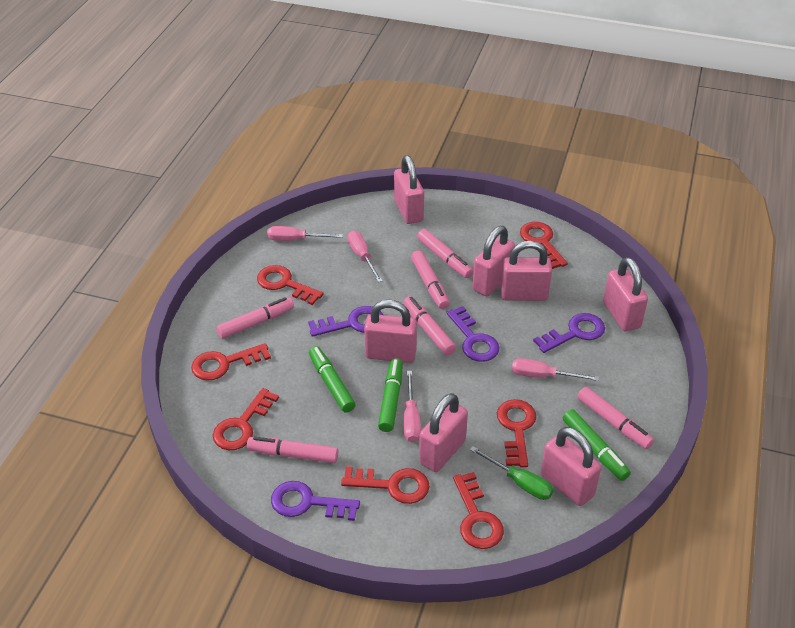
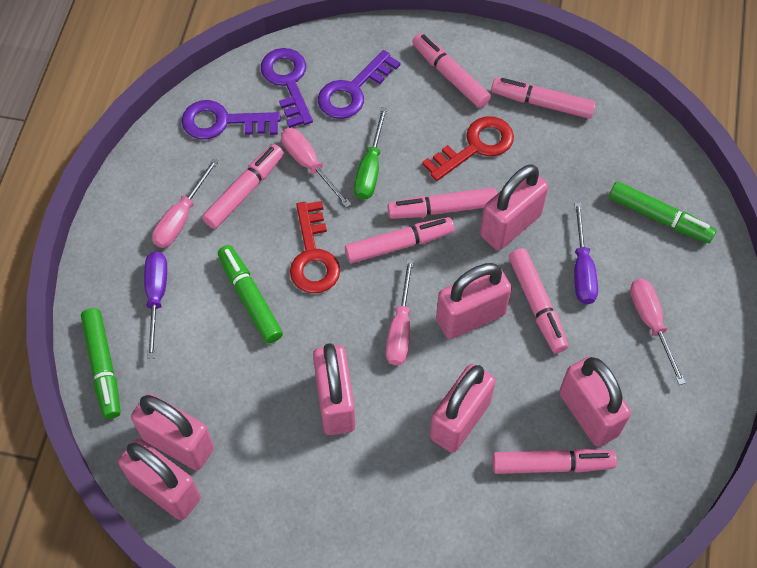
pink marker: [216,297,294,339] [247,436,339,463] [403,296,456,355] [411,251,449,309] [417,229,473,278] [577,387,654,449] = 6 -> [202,144,284,229] [345,217,454,263] [388,188,497,219] [412,33,491,108] [491,78,596,119] [492,448,617,474] [509,248,568,353] = 7
purple key: [271,481,360,521] [308,306,383,337] [446,306,500,362] [533,313,605,353] = 4 -> [181,100,280,139] [261,48,313,128] [318,50,400,119] = 3
purple screwdriver: none = 0 -> [144,251,167,359] [574,202,598,304] = 2
red key: [191,343,271,381] [213,388,279,450] [257,265,324,305] [341,466,430,504] [453,472,504,549] [497,399,536,467] [520,222,568,269] = 7 -> [290,201,340,293] [422,116,514,181] = 2

